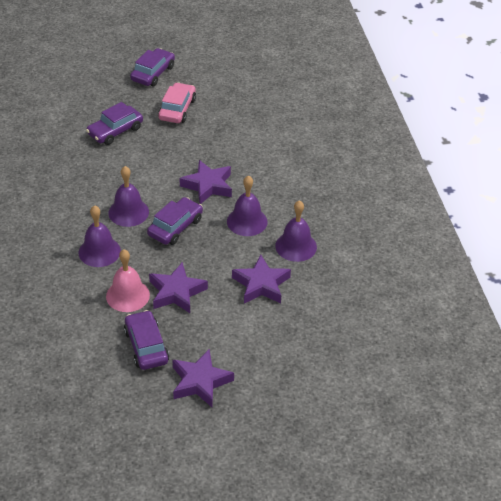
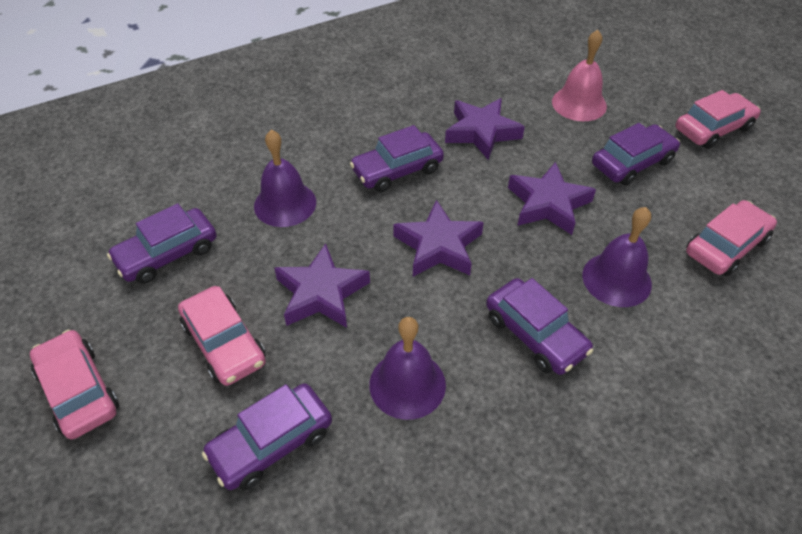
pink car: [158,82,196,123] = 1 -> [30,330,119,439] [178,286,266,386] [675,90,761,149] [686,200,777,276] = 4
purple bell: [79,205,121,267] [108,166,149,227] [227,175,268,236] [275,200,317,262] = 4 -> [254,130,316,227] [369,317,446,420] [582,207,652,307] = 3
purple car: [86,102,143,145] [124,310,169,370] [130,48,175,86] [147,197,203,245] = 4 -> [107,203,217,284] [202,383,332,490] [350,125,444,192] [486,278,593,375] [592,123,680,186] = 5

